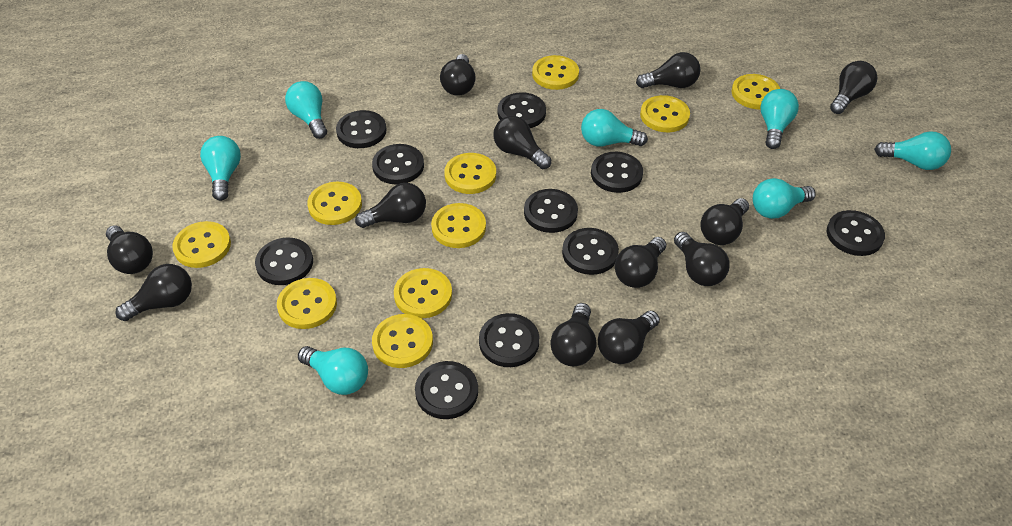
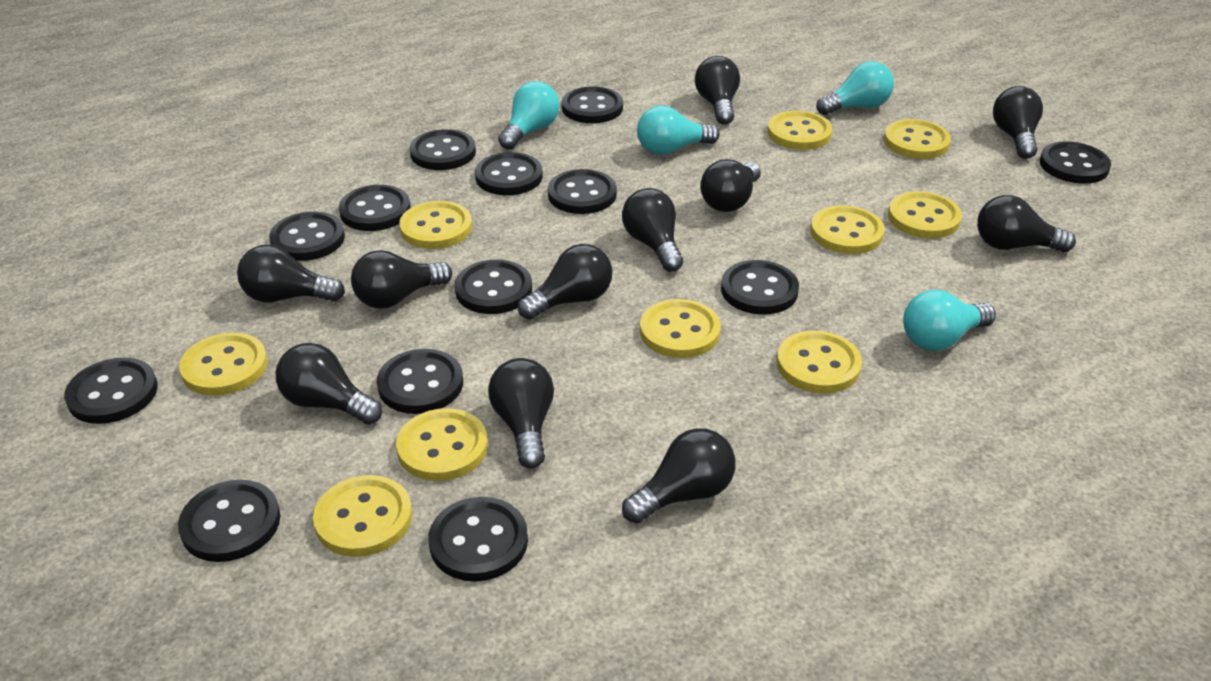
black button: [255,237,313,285] [336,110,386,148] [372,144,424,184] [415,361,478,419] [479,313,539,367] [497,92,546,128] [524,189,578,233] [562,228,619,275] [591,152,643,193] [827,210,885,256] = 10 -> [64,358,158,424] [178,480,280,562] [269,212,345,261] [339,185,411,231] [377,349,463,414] [409,129,476,170] [429,497,528,582] [455,260,532,314] [475,152,543,195] [548,169,617,214] [562,86,623,123] [721,260,799,315] [1039,141,1111,184] = 13
black light bulb: [106,225,153,274] [115,264,192,321] [355,183,426,228] [440,54,476,96] [493,116,551,169] [550,303,596,366] [598,311,660,364] [615,237,666,288] [636,52,701,88] [674,232,730,286] [700,198,749,245] [830,61,878,114] = 12 -> [237,245,345,303] [276,343,382,425] [351,250,452,309] [488,358,554,469] [518,244,612,319] [622,188,683,272] [622,428,736,523] [695,56,740,125] [700,159,761,212] [977,195,1076,252] [993,86,1043,159] = 11
turquoise light bulb: [200,136,241,201] [285,81,327,139] [298,346,368,395] [581,109,648,147] [753,178,816,219] [760,89,799,149] [874,131,951,170] = 7 -> [498,81,560,150] [637,106,720,155] [816,61,894,115] [903,290,996,351] = 4

